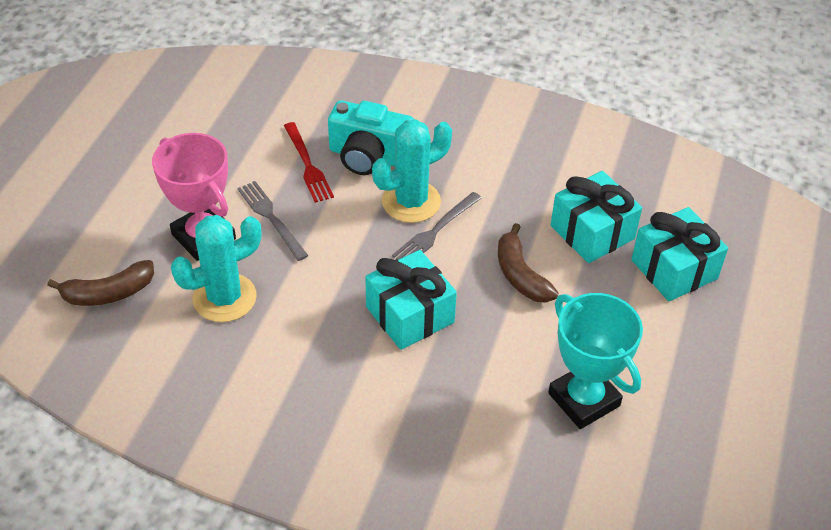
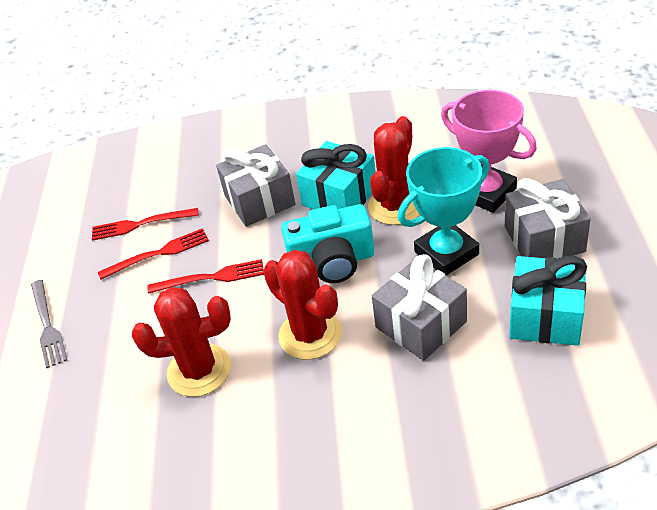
brown banana: [47,260,154,306] [498,223,559,303] = 2 -> none = 0
grey fork: [237,181,309,261] [392,192,482,260] = 2 -> [31,280,67,368] = 1
grey gift: none = 0 -> [216,144,295,226] [372,254,467,361] [505,178,591,259] = 3
red cactus: none = 0 -> [132,287,231,397] [263,250,342,360] [368,116,419,225] = 3
red fork: [284,122,334,203] = 1 -> [92,208,199,241] [98,228,209,280] [147,259,264,294] = 3
turquoise cactus: [171,215,261,322] [372,119,452,223] = 2 -> none = 0
turquoise gift: [365,250,457,350] [551,171,642,263] [631,207,728,301] = 3 -> [296,141,376,209] [509,256,587,346] = 2

